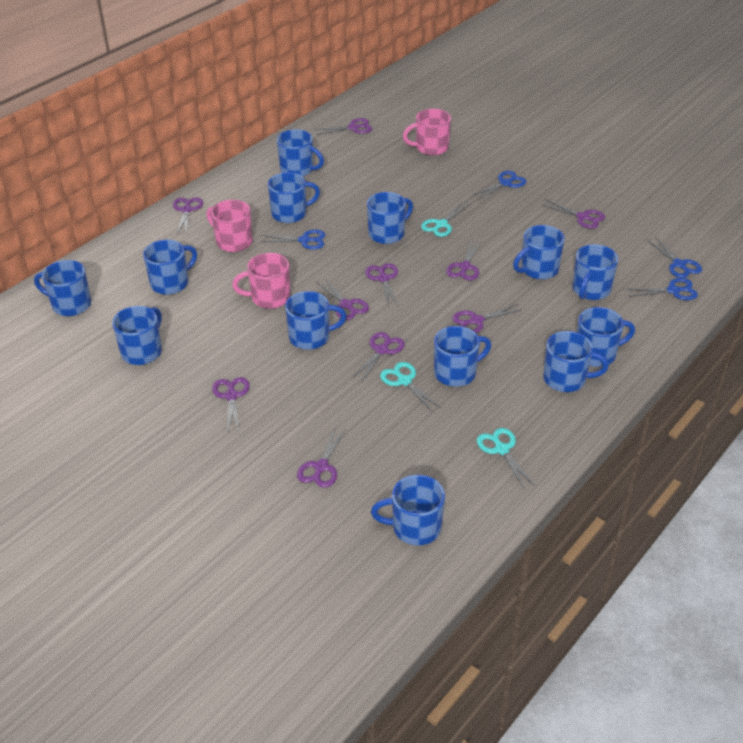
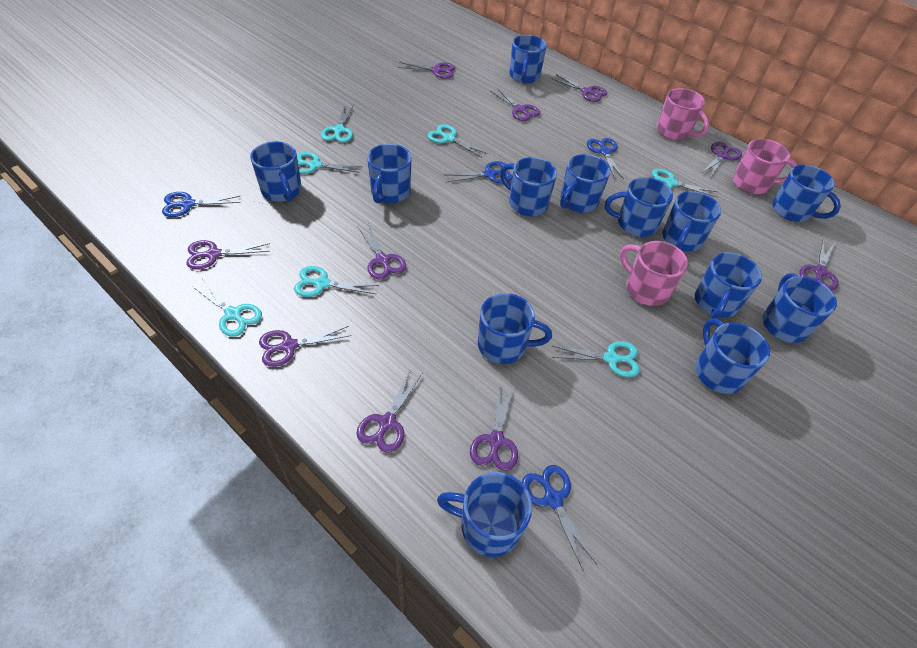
turquoise scissors: [380,362,441,412] [421,203,468,237] [477,428,535,488] = 3 -> [192,281,262,337] [294,266,379,297] [297,152,363,174] [321,105,354,143] [428,124,488,158] [552,341,640,377] [652,169,718,197] = 7

